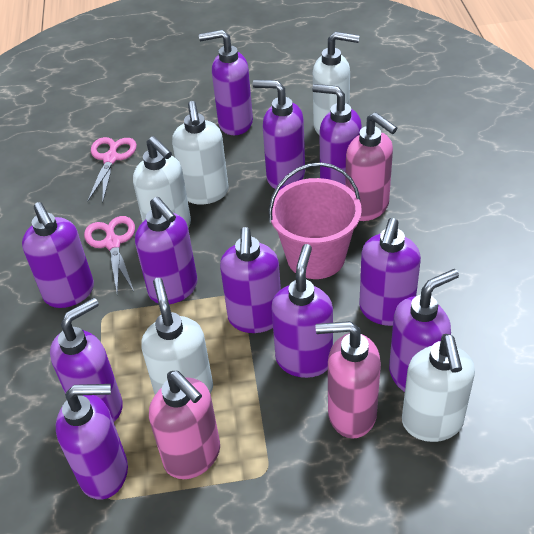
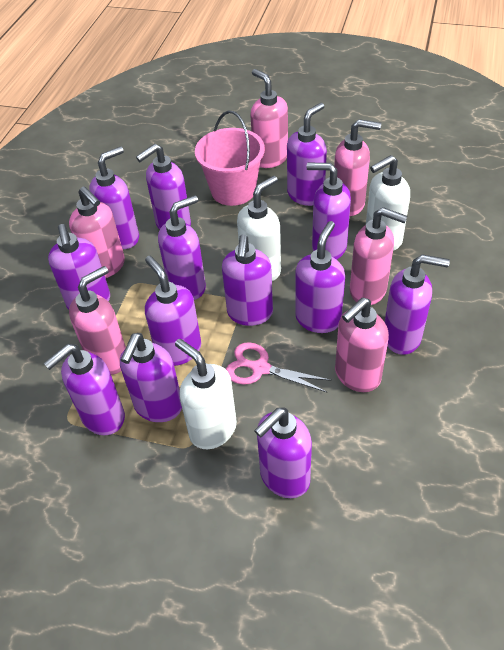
pink scissors: [84,216,135,294] [88,137,137,203] = 2 -> [226,342,332,392] = 1
pink soap dispenser: [149,371,220,479] [316,321,381,439] [345,112,397,221] = 3 -> [69,187,125,278] [69,266,126,375] [250,69,288,168] [334,119,381,216] [335,297,389,392] [350,207,407,305] = 6
purple soap dispenser: [22,202,94,308] [50,297,123,422] [56,384,128,499] [135,197,197,304] [199,30,253,135] [220,227,281,333] [253,80,305,190] [271,244,333,378] [312,84,362,185] [359,218,421,326] [389,269,459,392] = 11 -> [43,344,125,435] [48,224,110,309] [89,146,139,249] [120,333,182,422] [136,144,191,230] [145,256,201,366] [158,195,206,300] [222,234,273,326] [254,407,312,498] [287,103,327,206] [296,221,345,333] [307,163,351,260] [385,255,450,355] = 13
white soap dispenser: [133,136,191,229] [141,278,213,395] [172,101,228,204] [313,31,359,134] [402,334,475,442] = 5 -> [175,339,237,449] [237,176,281,281] [366,155,410,251] = 3

